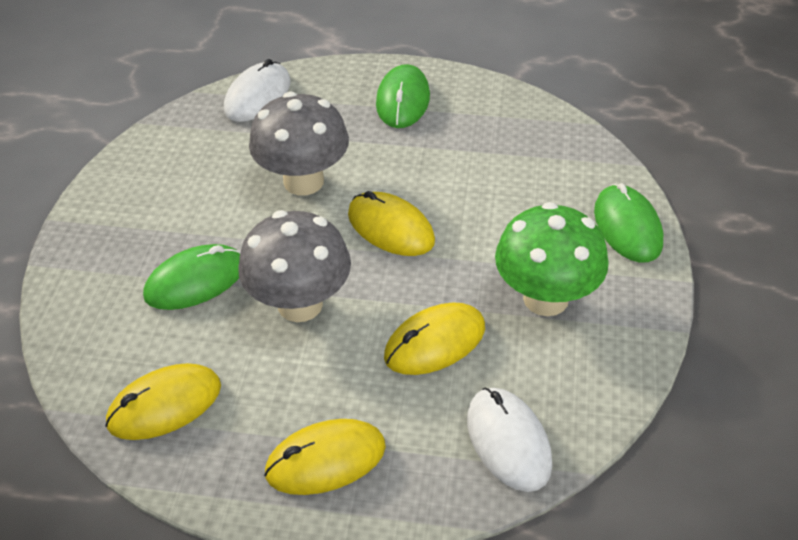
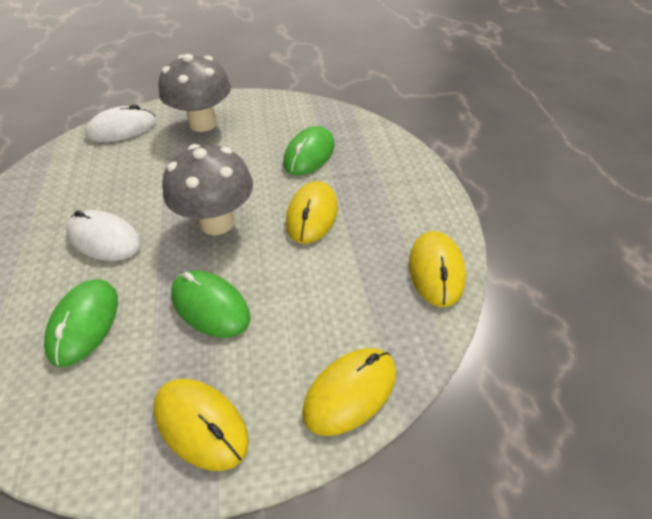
green mushroom: [495,202,609,316] = 1 -> none = 0

